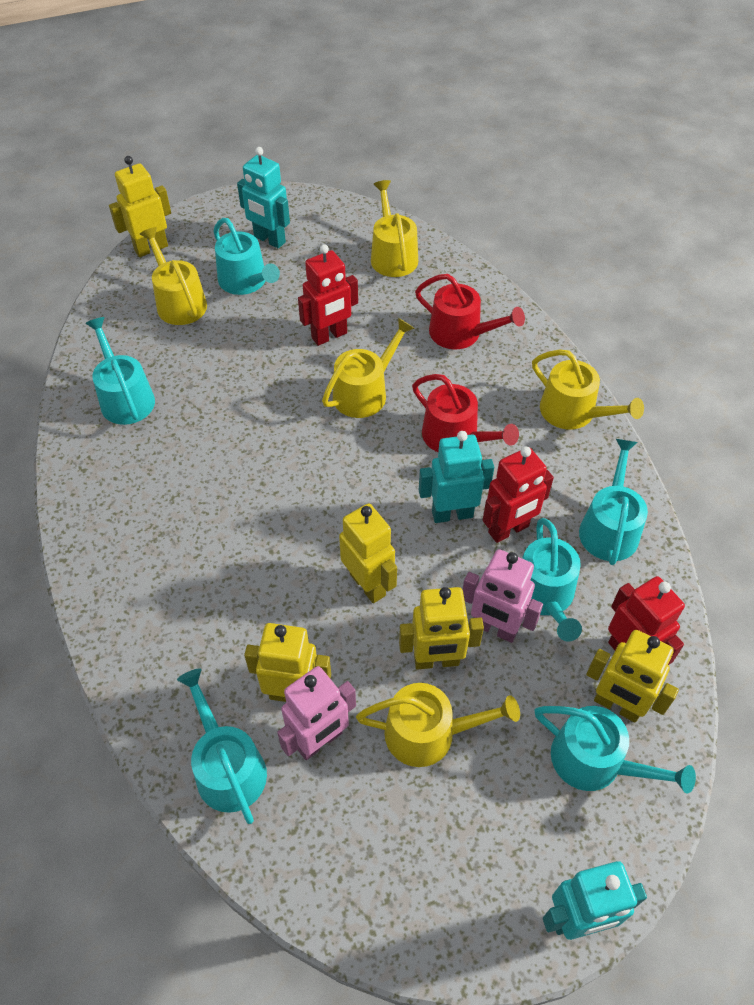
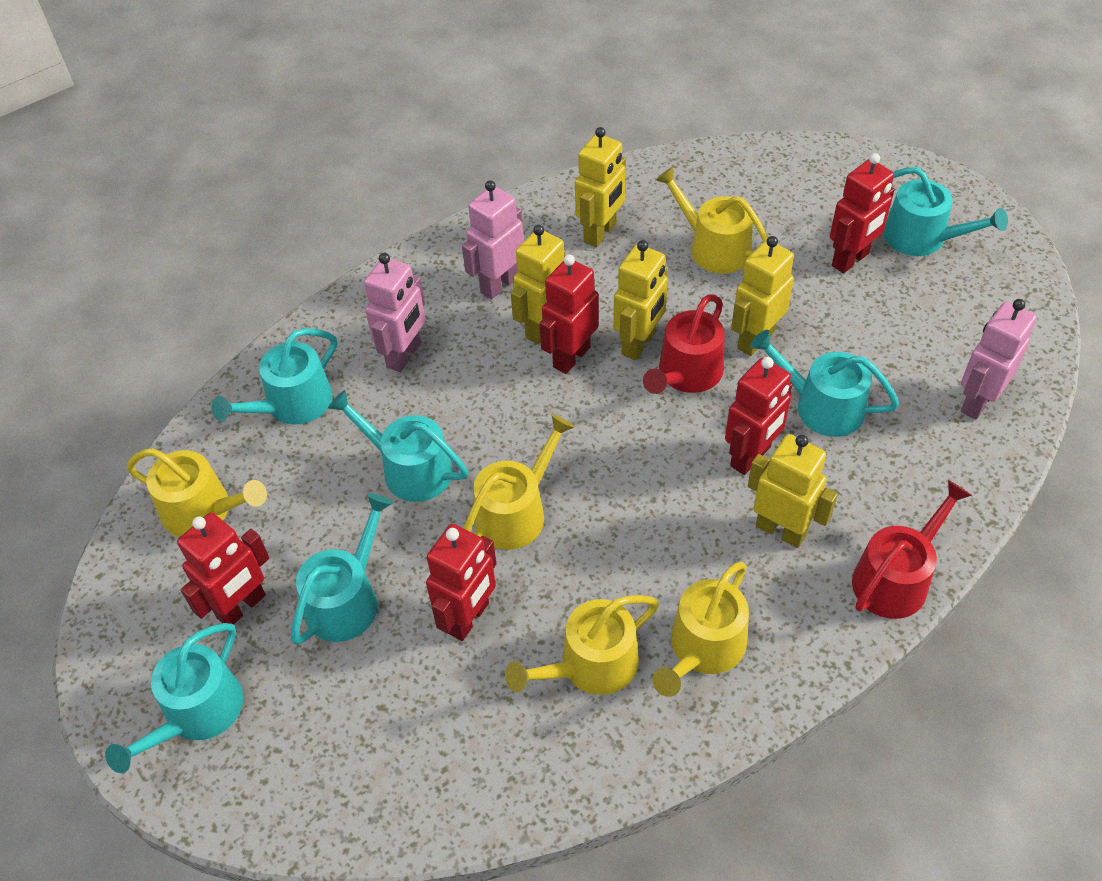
pink robot: [277,666,356,760] [463,549,543,643] = 2 -> [364,253,425,372] [462,180,524,300] [961,299,1037,419] = 3
red robot: [298,244,358,346] [483,447,554,543] [608,576,685,665] = 3 -> [177,512,269,624] [426,524,496,641] [540,254,599,374] [725,357,793,475] [830,153,895,273] = 5
turquoise robot: [237,147,290,248] [419,431,494,523] [543,861,647,940] = 3 -> none = 0

